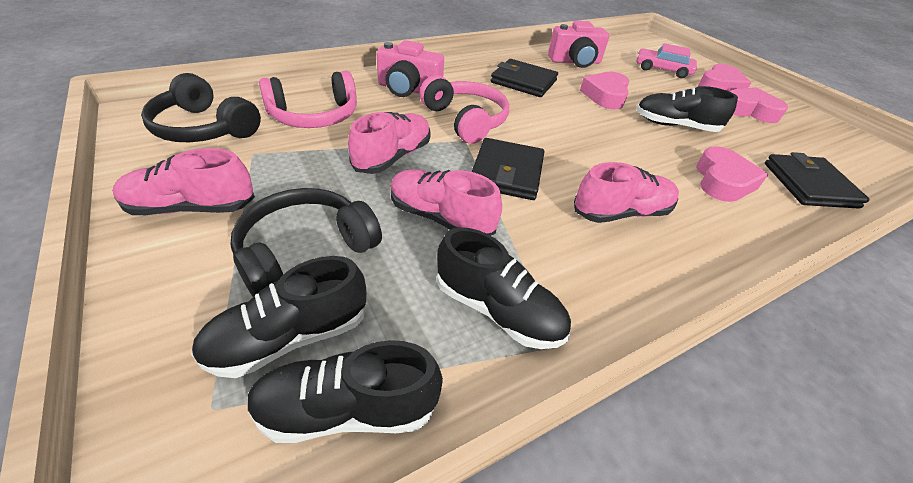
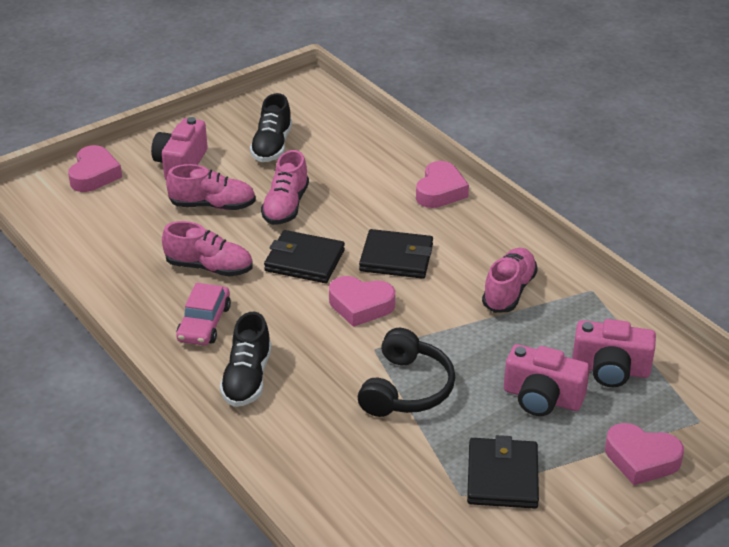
black headphones: [141,73,261,142] [230,188,382,297] = 2 -> [358,328,455,417] = 1
black shoe: [191,256,366,378] [247,340,443,443] [437,227,571,349] [636,86,738,132] = 4 -> [220,312,272,407] [250,93,292,162] = 2
pink camera: [377,40,444,97] [548,21,609,68] = 2 -> [151,117,208,179] [504,344,590,416] [572,319,656,387] = 3
pink headphones: [259,71,357,128] [420,75,509,144] = 2 -> none = 0

